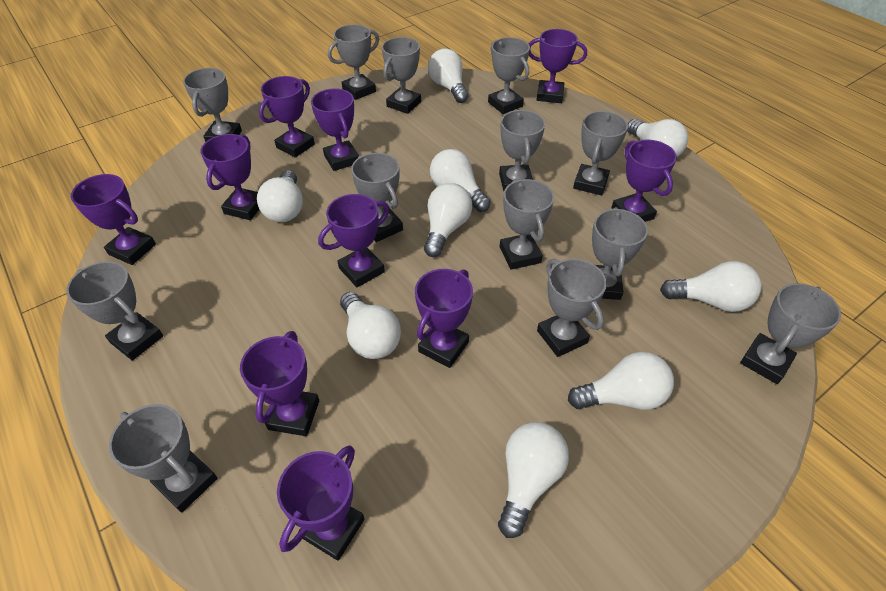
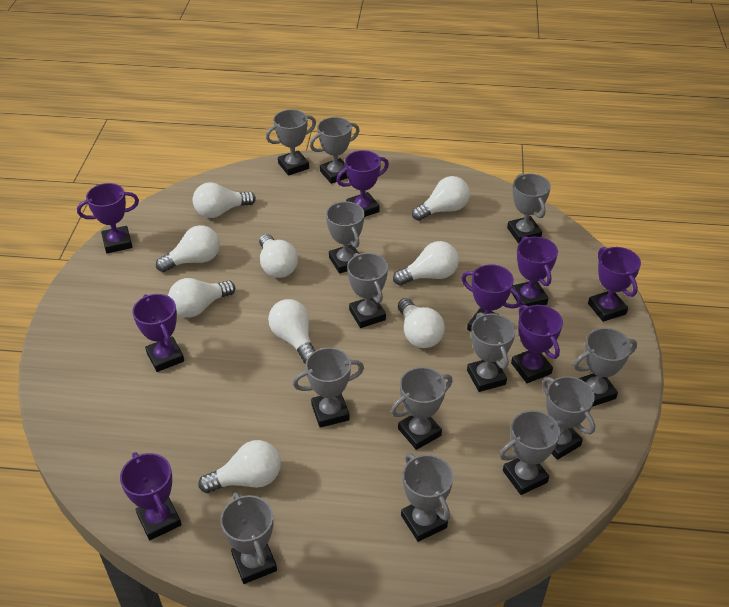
purple trophy: [71,174,156,265] [200,134,259,220] [240,331,319,436] [259,76,315,158] [277,445,365,561] [311,88,359,171] [318,194,389,287] [415,269,473,368] [529,29,587,103] [611,140,677,222] = 10 -> [77,183,139,253] [120,452,182,540] [132,294,184,372] [336,150,389,217] [461,264,522,331] [511,305,563,383] [512,236,558,306] [588,247,641,322] = 8

